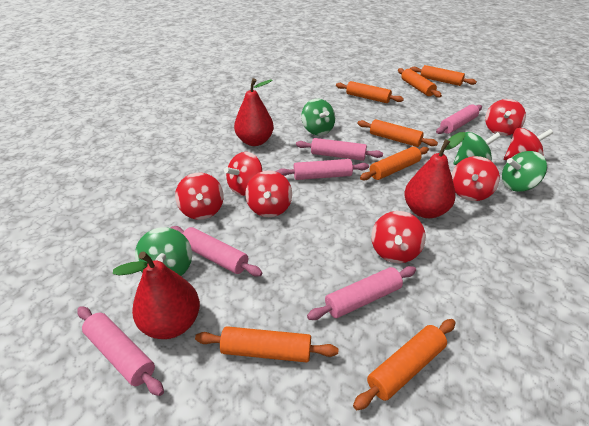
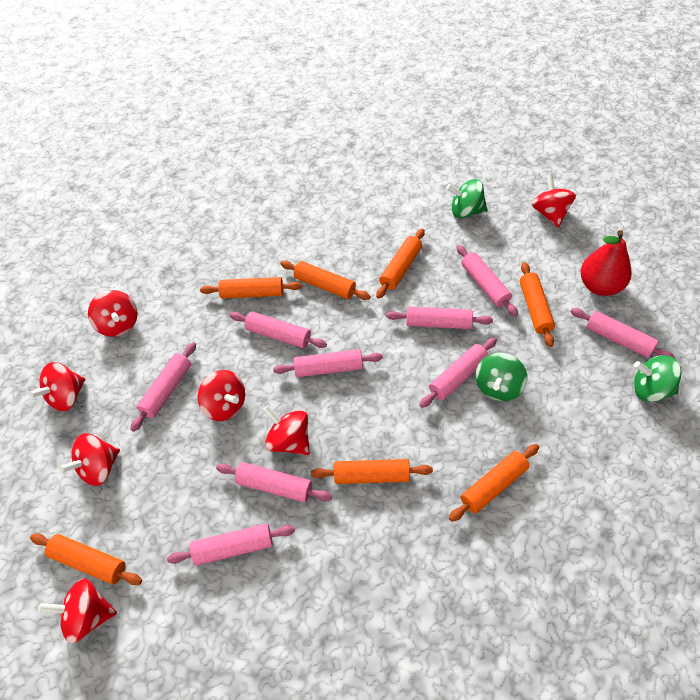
green spinning top: [135,227,192,276] [301,99,335,136] [454,132,501,165] [502,151,547,192] = 4 -> [446,179,488,218] [476,353,528,401] [633,355,681,402] = 3
pink rolling pin: [77,306,164,396] [171,226,262,276] [276,159,369,180] [296,138,383,161] [307,266,416,320] [436,105,482,134] = 6 -> [130,342,196,432] [167,523,295,566] [216,462,332,502] [230,312,327,348] [273,349,383,377] [386,307,493,329] [420,338,497,408] [456,245,518,316] [570,308,675,358] = 9
red pear: [113,251,200,339] [234,78,274,146] [404,132,465,218] = 3 -> [581,230,631,296] = 1

